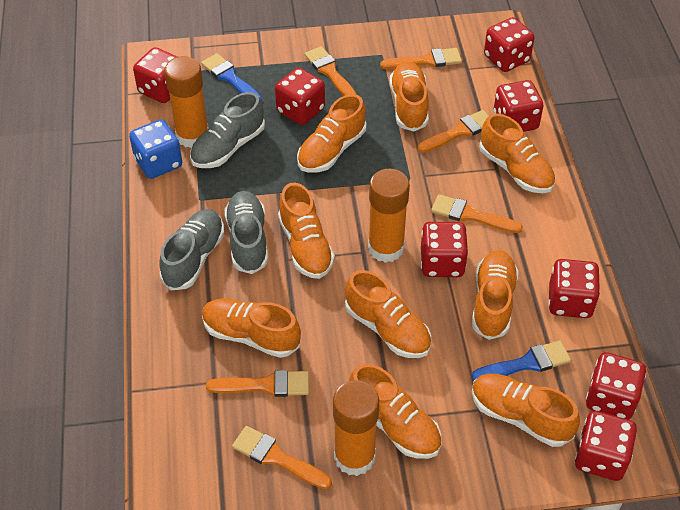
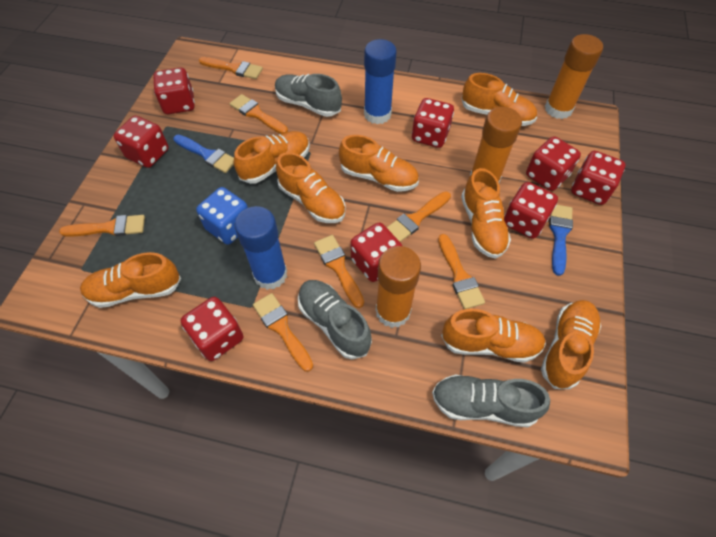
blue glue stick: none = 0 -> [235,206,287,290] [364,39,397,124] = 2
orange brush: [206,370,309,397] [232,426,332,489] [305,46,357,96] [380,48,462,69] [417,110,489,153] [431,194,523,233] = 6 -> [59,215,145,237] [199,57,263,79] [229,94,288,134] [253,293,313,372] [314,235,364,308] [386,191,451,242] [438,234,485,309] = 7
orange shoe: [202,298,301,358] [278,183,335,279] [297,94,366,173] [345,270,431,358] [349,364,441,459] [390,61,429,132] [472,250,519,340] [472,374,580,447] [479,114,555,193] = 9 -> [80,252,181,308] [234,131,310,184] [276,152,346,223] [339,135,419,192] [441,309,546,363] [461,73,537,126] [461,168,511,259] [541,300,601,389] = 8

